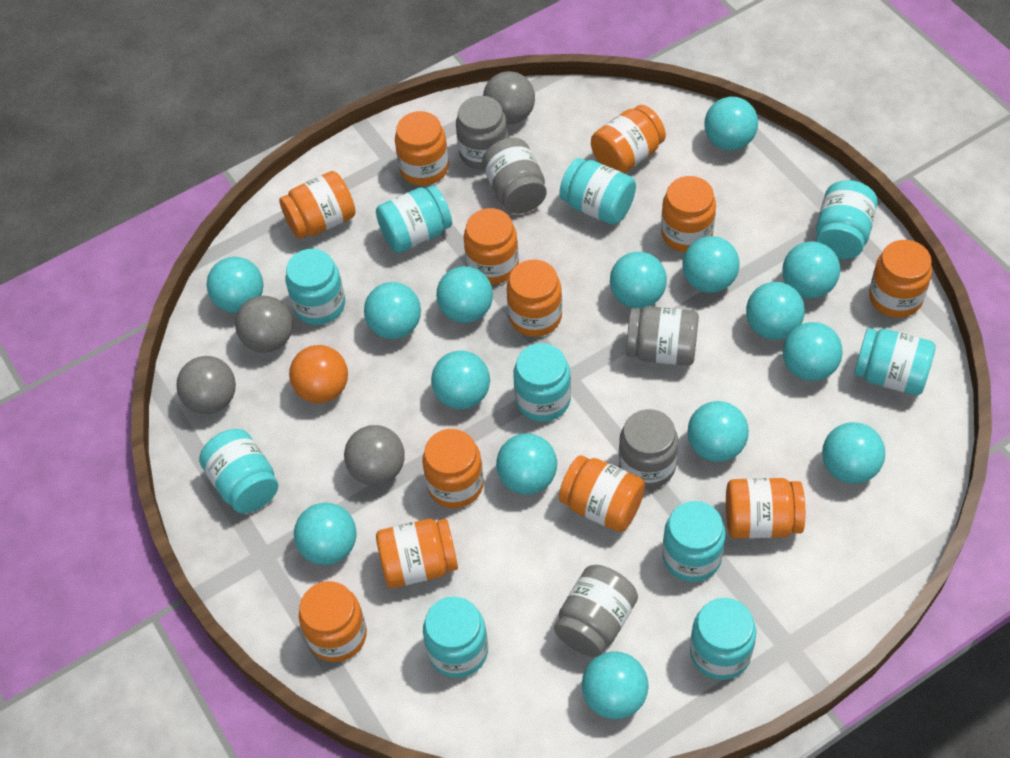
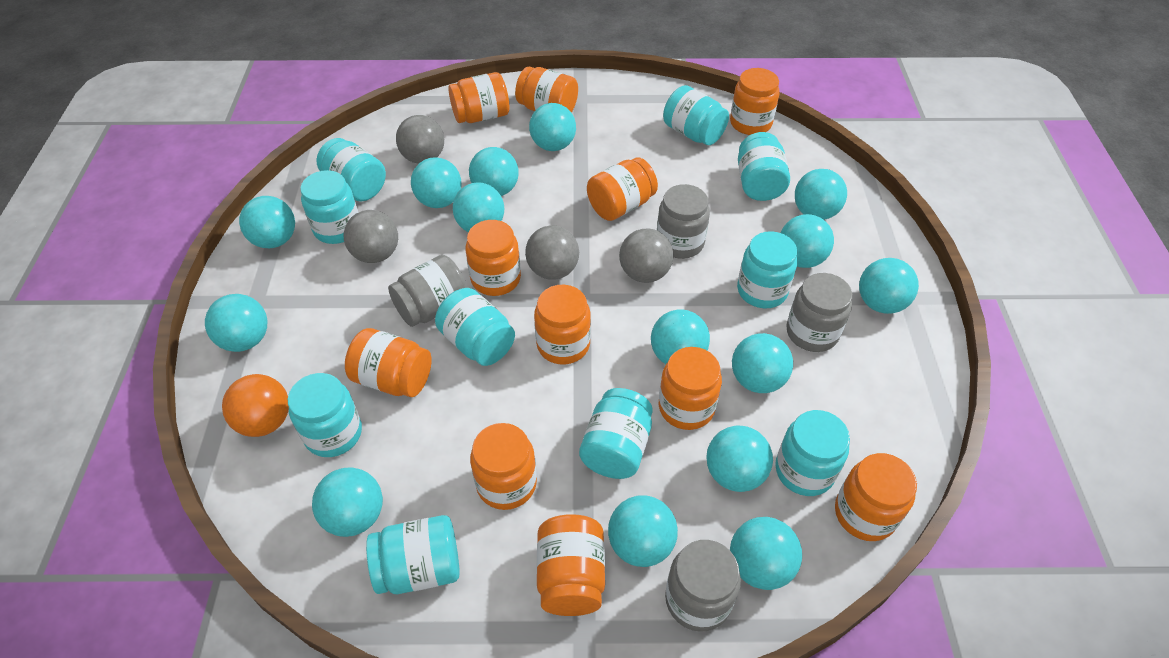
grey jar: [456,96,508,170] [482,138,547,214] [554,565,638,657] [619,409,678,489] [626,306,699,366] = 5 -> [388,255,468,327] [657,184,710,259] [665,540,741,632] [786,273,852,352] = 4
orange jar: [279,171,356,239] [299,581,367,662] [376,519,458,588] [395,111,449,186] [422,429,484,508] [464,208,519,285] [507,260,562,337] [559,455,645,532] [591,105,666,174] [661,176,716,252] [726,478,805,539] [869,240,932,318] = 12 -> [345,328,432,397] [448,72,509,123] [466,220,521,296] [470,423,537,510] [515,67,578,113] [534,285,591,364] [537,514,605,616] [587,157,658,221] [659,347,722,430] [730,68,780,135] [835,453,917,541] = 11

